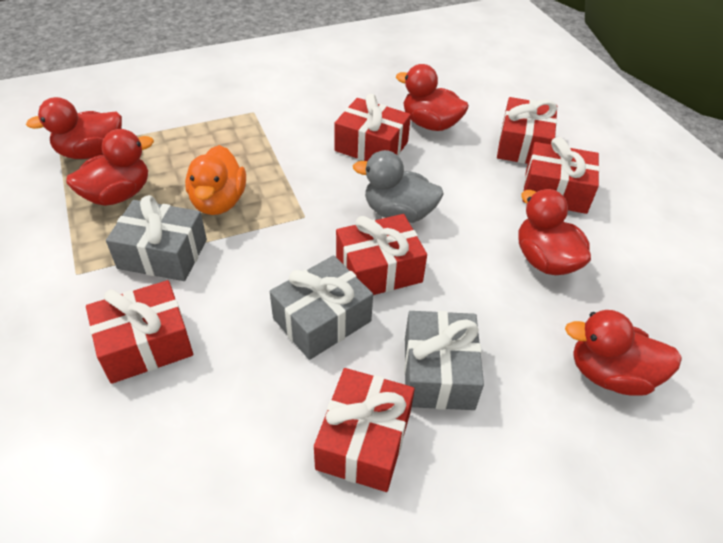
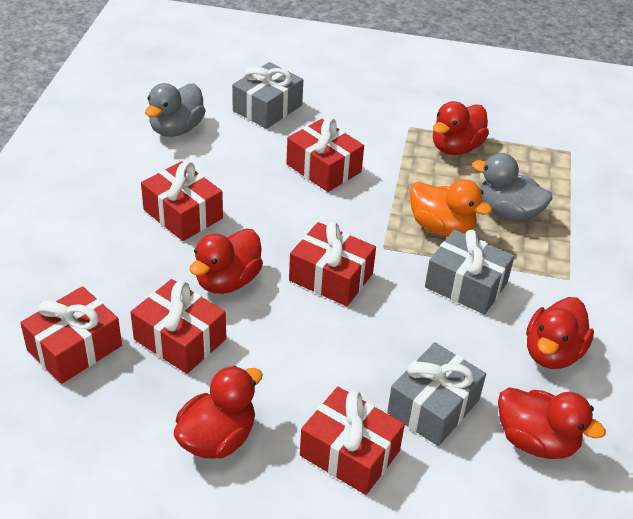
grey duck: [353,150,444,223] = 1 -> [145,83,206,137] [472,153,552,222] = 2

